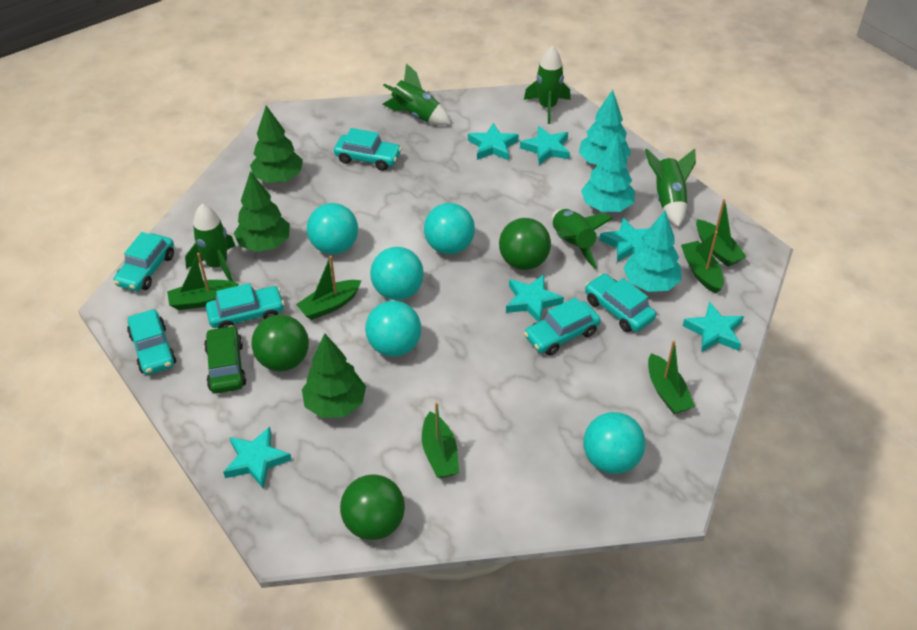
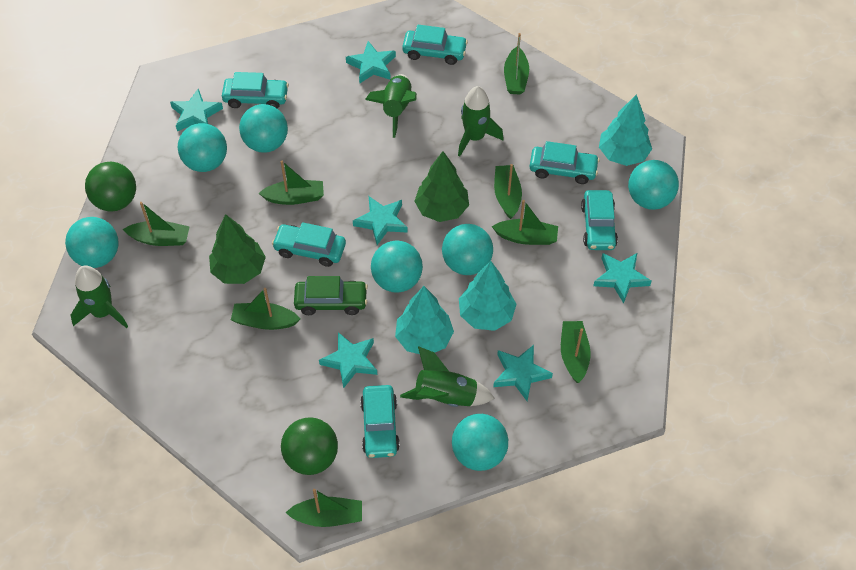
green ball: [251,315,309,371] [340,474,405,540] [499,218,551,270] = 3 -> [85,162,136,212] [281,418,338,475] = 2
green boat: [167,253,238,310] [296,256,362,320] [422,402,459,478] [648,340,695,414] [681,231,724,294] [696,199,747,267] = 6 -> [123,202,190,246] [231,288,300,330] [259,161,324,205] [286,489,362,527] [492,200,558,245] [494,164,522,219] [504,33,529,94] [561,321,591,383] = 8
green rocket: [185,204,235,281] [382,63,451,125] [524,46,571,124] [552,209,613,269] [645,149,696,227] = 5 -> [71,265,128,328] [365,74,417,138] [400,346,494,407] [458,86,504,157] = 4
green tree: [234,171,290,252] [250,105,303,183] [302,334,366,418] = 3 -> [209,214,266,284] [414,151,469,222] = 2
turquoise ball: [307,203,358,254] [365,301,421,357] [370,247,424,300] [424,203,475,254] [583,412,645,474] = 5 -> [65,217,119,268] [178,123,227,172] [239,104,288,153] [371,241,423,293] [442,224,493,275] [452,414,508,471] [628,160,679,210] = 7

